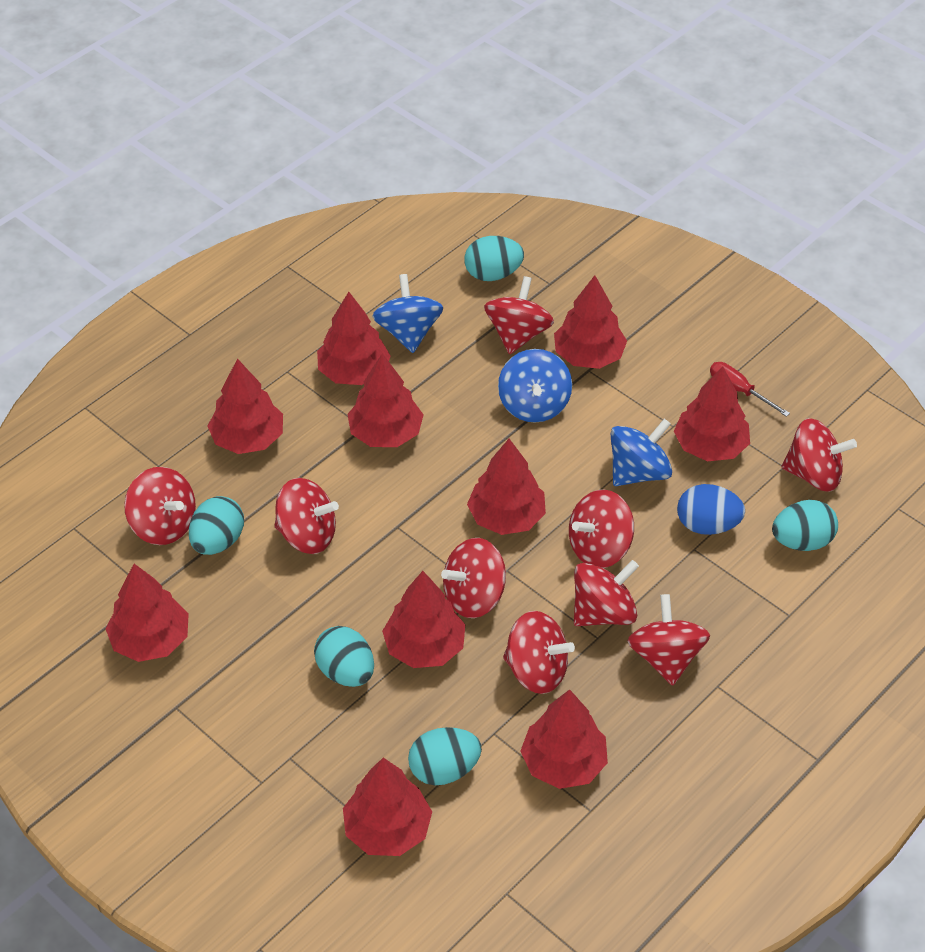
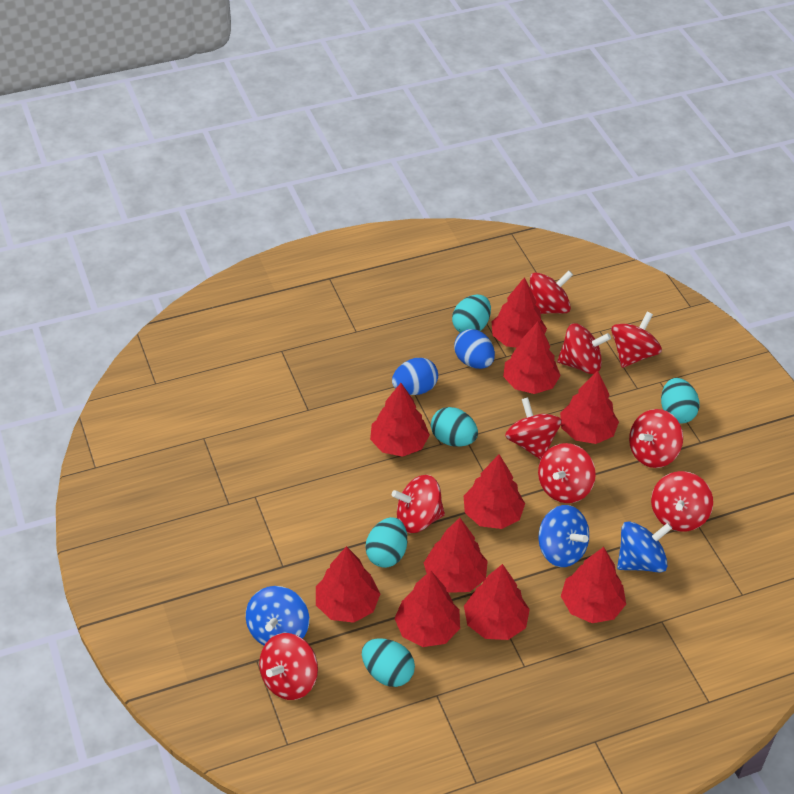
blue egg: [677,484,745,535] = 1 -> [392,358,438,395] [454,329,495,369] = 2
red screwdriver: [710,362,790,417] = 1 -> none = 0

